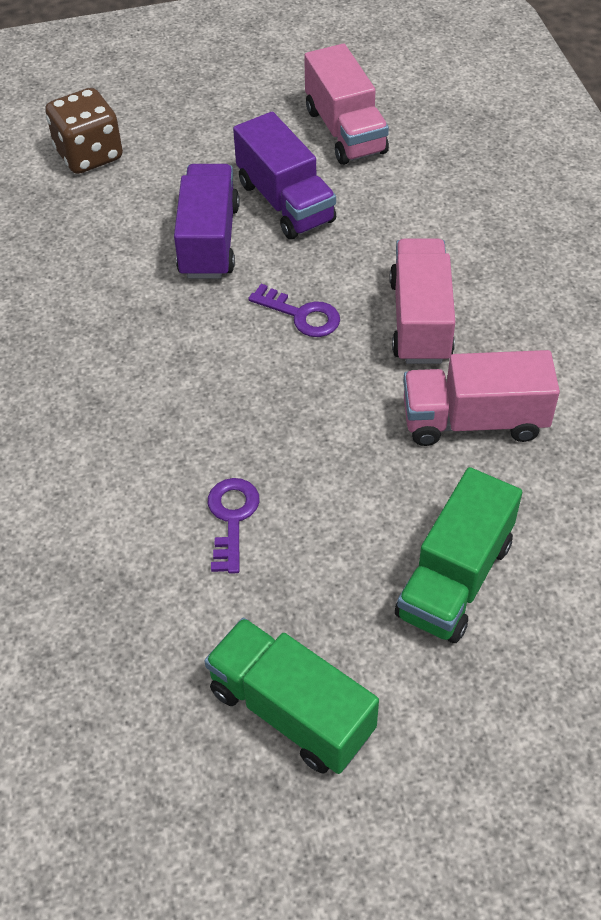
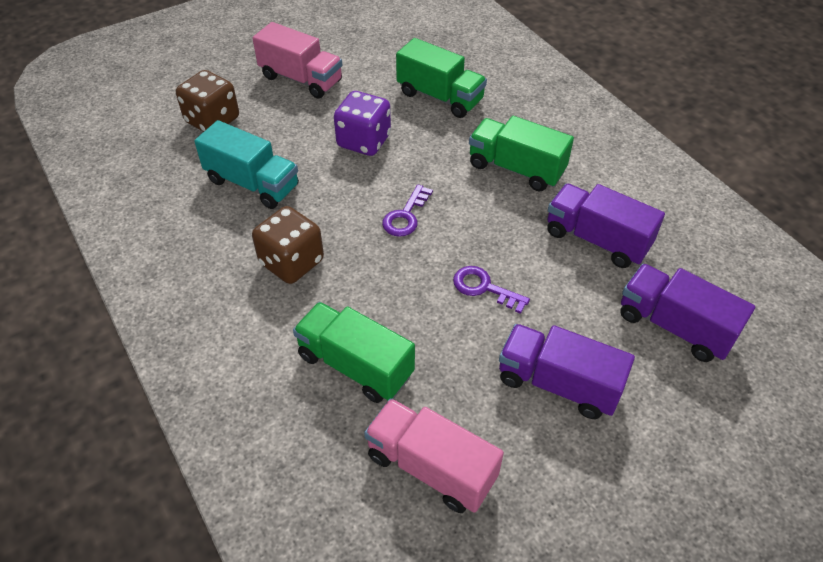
brown dice: [45,88,123,174] = 1 -> [176,70,239,132] [252,206,324,284] = 2
green truck: [204,618,379,774] [395,467,522,643] = 2 -> [293,302,415,403] [396,38,487,118] [469,116,574,191] = 3
pink truck: [304,44,389,165] [390,238,455,364] [403,350,560,446] = 3 -> [252,22,342,99] [364,398,504,513] = 2
purple dice: none = 0 -> [334,91,391,156] = 1
purple truck: [174,164,239,279] [233,112,336,239] = 2 -> [499,324,635,419] [547,184,665,268] [620,264,755,362] = 3
turquoise truck: none = 0 -> [194,120,299,209] = 1

